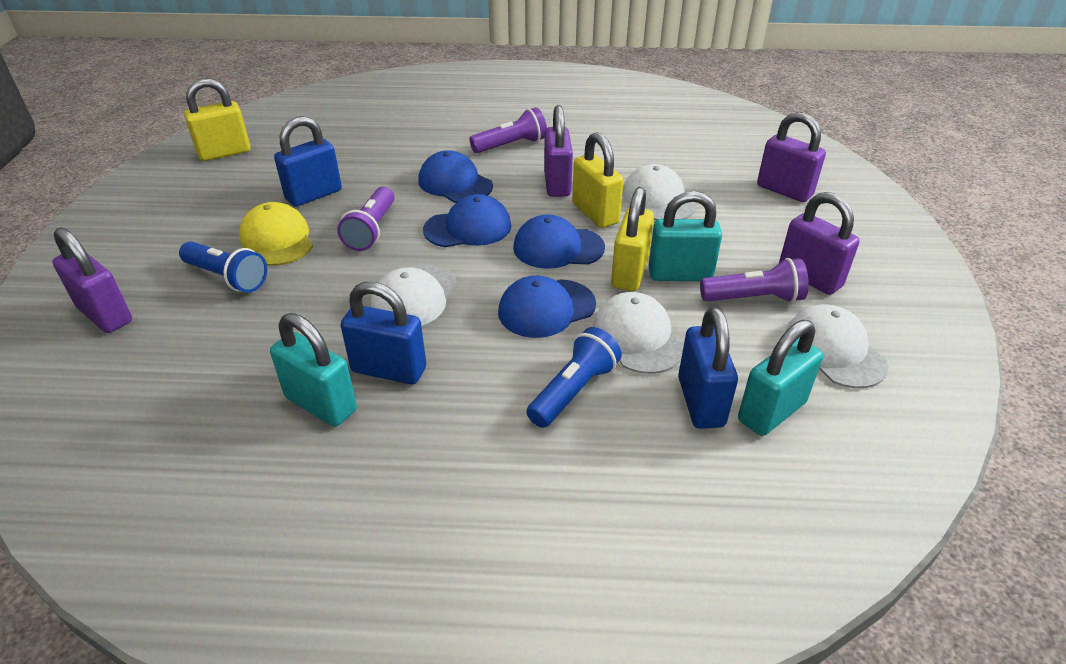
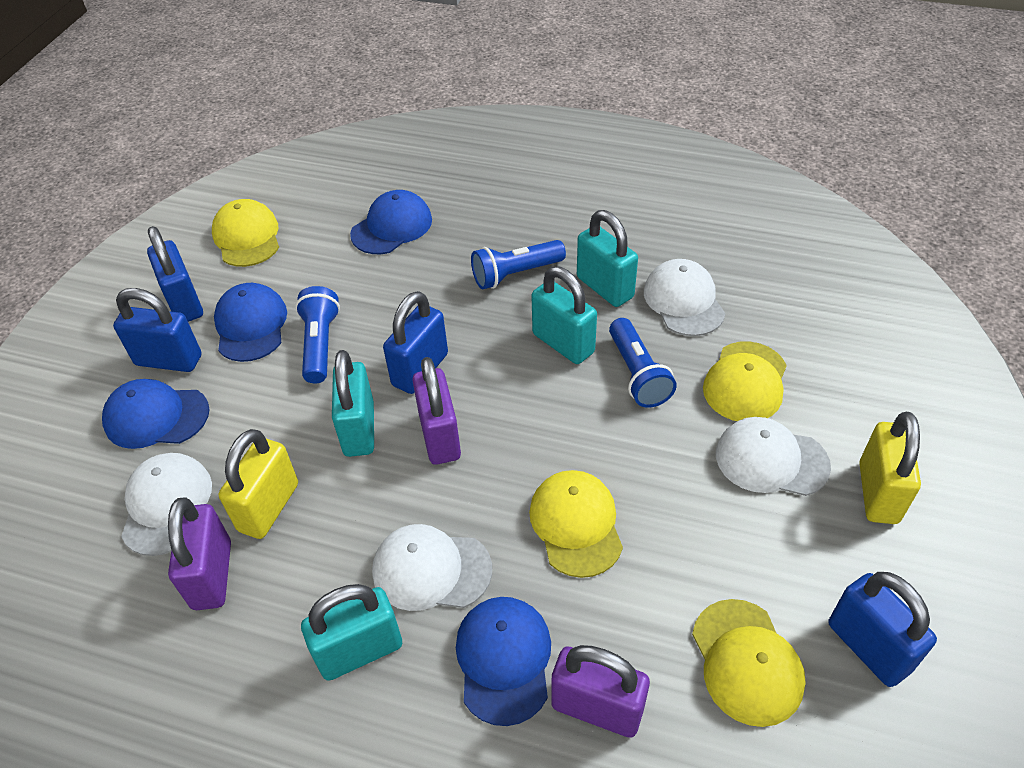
blue flashlight: [179,241,267,293] [526,327,622,428] = 2 -> [295,286,340,383] [471,240,566,290] [609,318,677,408] = 3
blue padlock: [274,116,342,207] [341,282,426,384] [678,307,738,429] = 3 -> [113,288,202,372] [147,226,203,322] [383,291,448,394] [828,572,937,687] = 4
purple flashlight: [337,187,394,251] [469,107,547,153] [700,258,809,303] = 3 -> none = 0
purple padlock: [52,227,132,333] [544,105,573,197] [757,112,826,202] [779,192,860,295] = 4 -> [168,497,231,610] [412,357,461,465] [552,645,650,738] = 3
turquoise padlock: [270,313,357,427] [649,191,722,281] [738,320,823,436] = 3 -> [301,584,402,681] [332,350,374,457] [531,266,597,364] [577,210,638,307] = 4
yellow cap: [239,202,313,266] = 1 -> [212,199,279,267] [529,470,623,578] [692,599,806,727] [703,341,787,421] = 4
yellow padlock: [184,78,251,161] [572,132,624,228] [611,187,654,291] = 3 -> [219,429,298,539] [859,412,921,524] = 2

